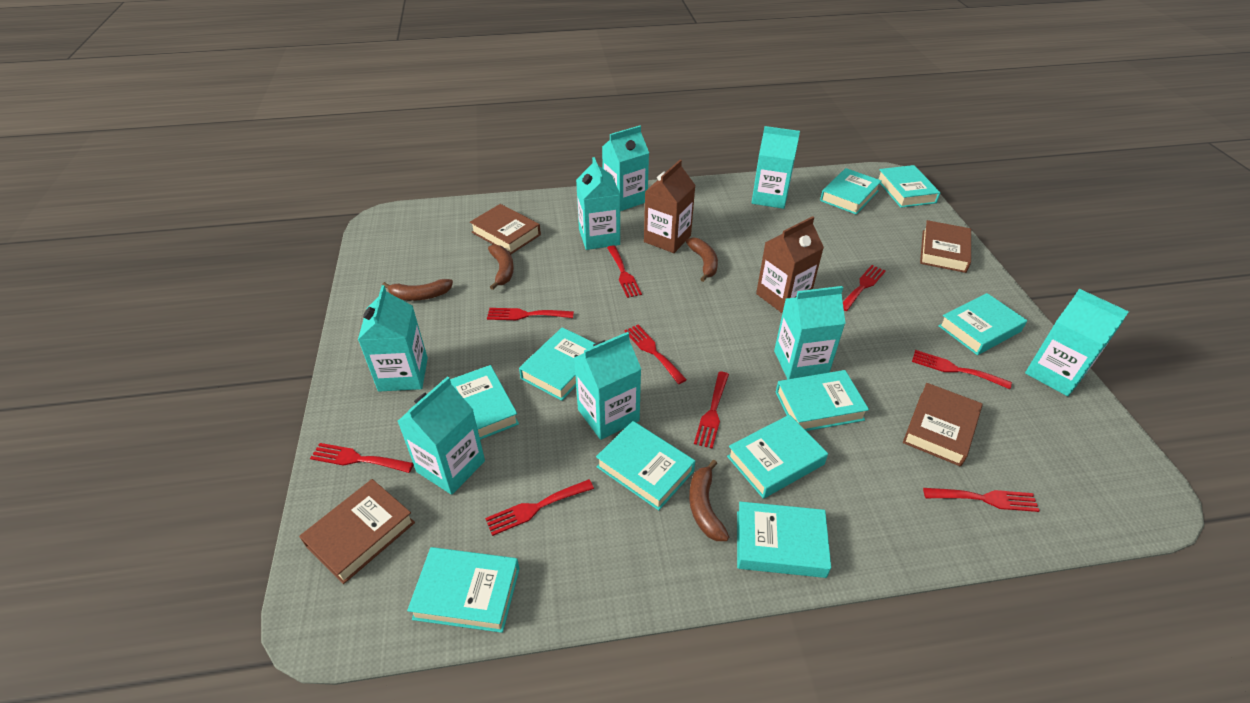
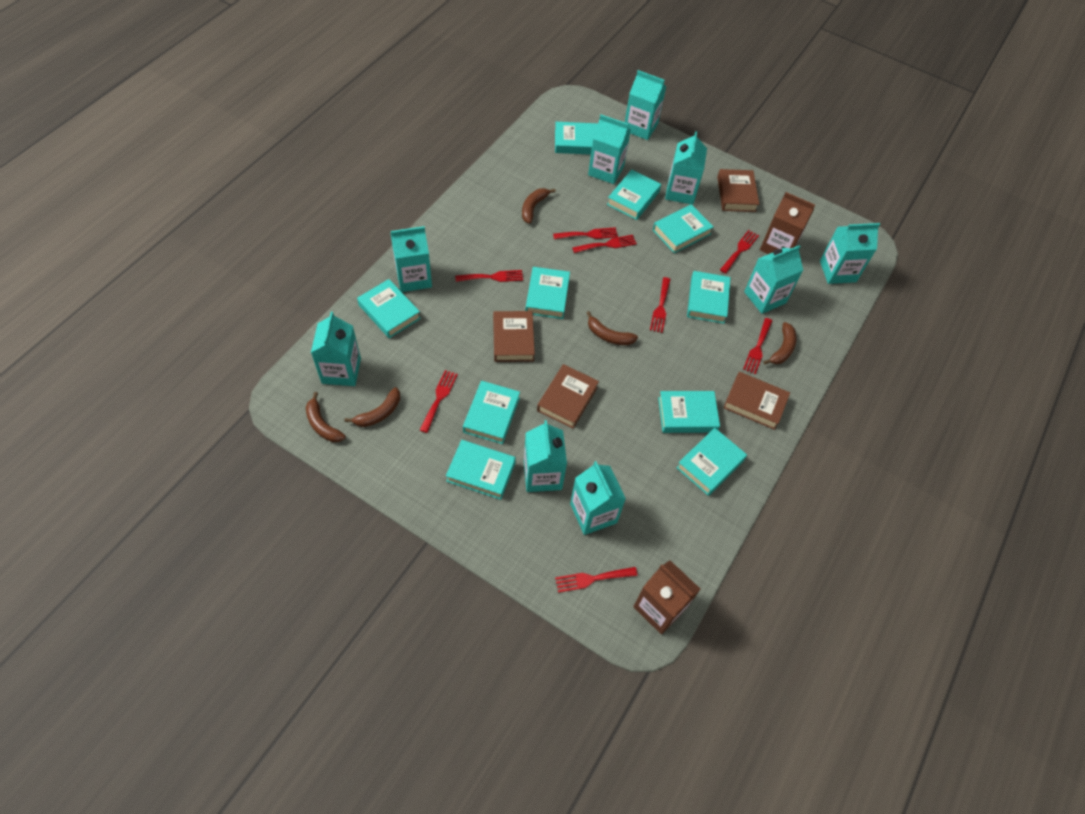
brown banana: [382,279,453,301] [488,244,514,290] [686,237,718,282] [689,460,729,541] = 4 -> [306,392,346,442] [345,387,400,427] [522,188,556,224] [587,311,638,345] [763,322,797,364] = 5
red fork: [310,443,414,473] [485,479,594,536] [487,308,574,320] [607,245,642,298] [624,325,687,384] [694,372,729,449] [843,265,885,311] [912,350,1012,389] [923,488,1040,512] = 9 -> [420,370,458,433] [455,270,523,282] [553,227,618,239] [555,567,638,593] [572,235,637,253] [650,277,671,333] [720,230,759,274] [743,318,772,374] = 8
turquoise carton: [358,285,428,392] [397,377,485,495] [574,332,641,440] [576,157,620,250] [602,126,649,211] [752,126,800,209] [774,286,846,379] [1025,289,1129,396] = 8 -> [311,312,361,386] [391,226,432,292] [524,420,567,492] [570,461,626,535] [588,115,631,184] [625,70,666,140] [665,131,707,205] [744,245,803,314] [820,223,880,284] = 9

